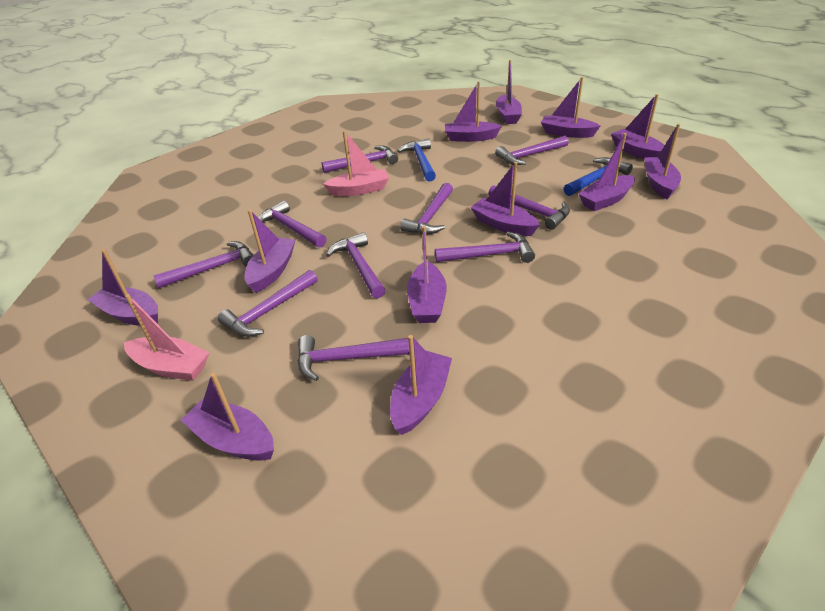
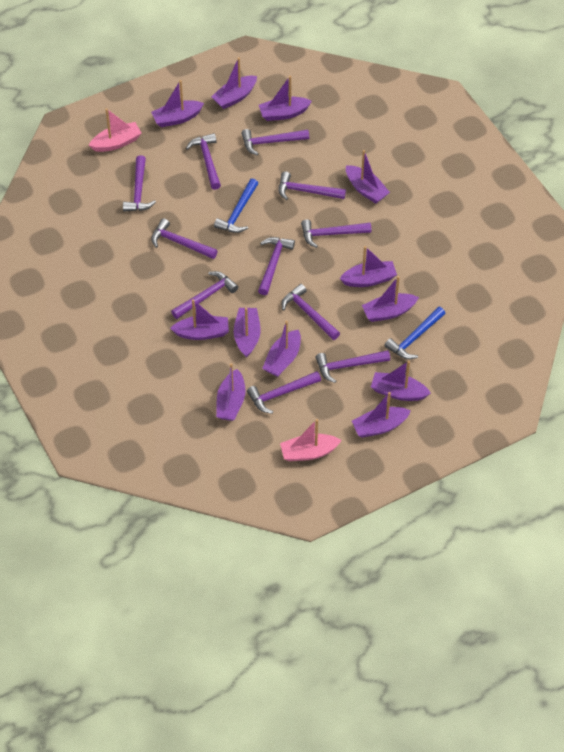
purple hammer: [153,241,253,288] [218,270,318,337] [259,201,327,248] [298,335,409,381] [322,146,398,173] [326,232,386,298] [400,183,453,234] [435,232,535,263] [488,185,570,230] [495,136,569,165] = 10 -> [123,155,156,212] [151,218,218,259] [171,271,238,319] [186,133,221,190] [241,129,309,155] [247,371,321,414] [258,237,295,295] [279,171,346,200] [282,284,340,340] [301,219,372,248] [315,350,390,383] = 11

